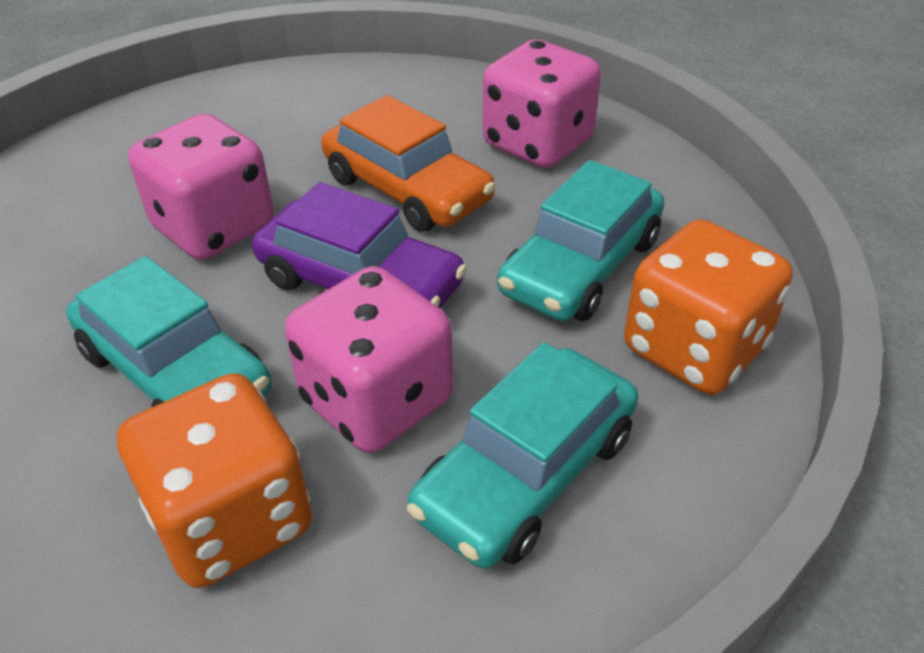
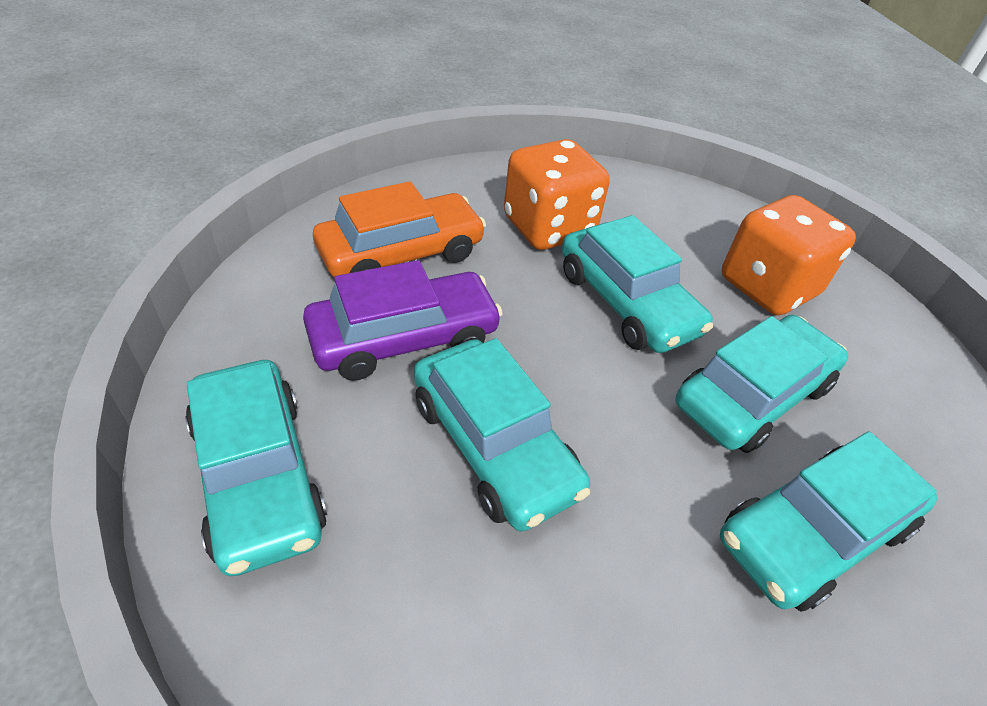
pink dice: [128,114,274,260] [285,266,453,453] [483,40,601,168] = 3 -> none = 0
turquoise car: [66,256,271,407] [407,342,639,569] [497,160,664,321] = 3 -> [185,360,327,576] [414,338,590,531] [562,215,713,353] [676,315,848,453] [720,431,937,612] = 5

